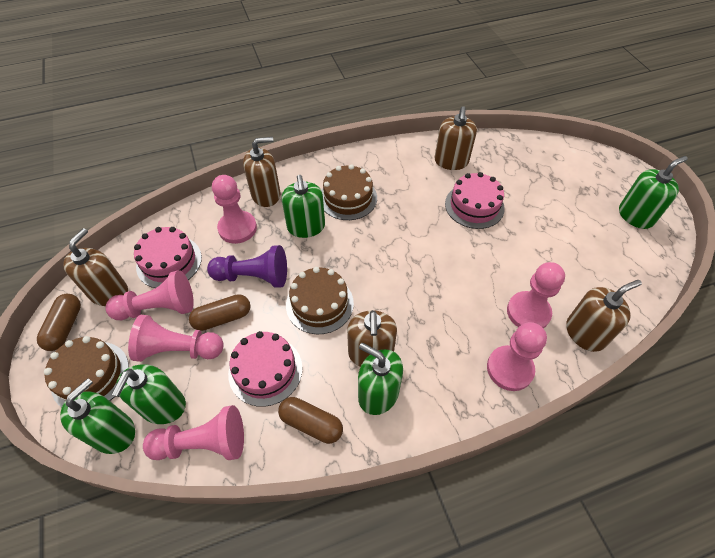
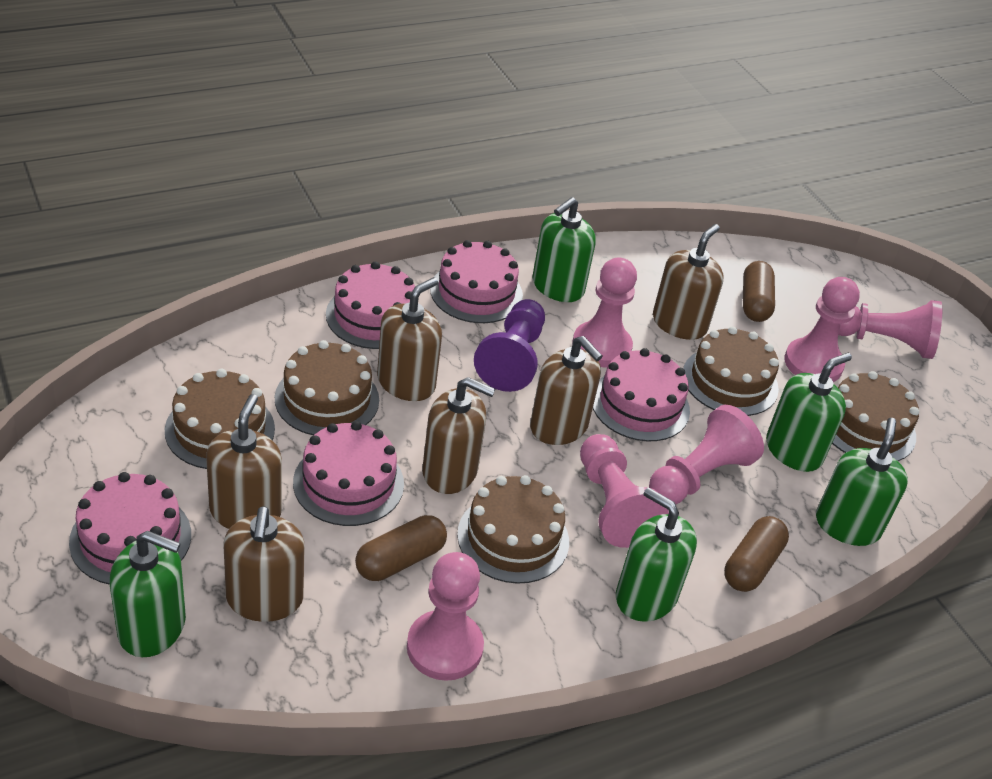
brown cake: [44,336,129,407] [286,267,354,334] [321,164,377,220] = 3 -> [165,369,275,469] [275,340,379,436] [457,475,569,584] [683,326,779,416] [832,371,919,461] = 5
brown soap dispenser: [63,228,128,306] [243,137,281,207] [347,310,397,367] [434,106,477,170] [566,280,642,352] = 5 -> [206,394,282,529] [224,506,305,622] [377,277,442,401] [422,377,495,494] [530,336,603,445] [653,224,724,340] = 6
pink cake: [134,227,202,288] [228,331,302,407] [445,172,505,229] = 3 -> [69,472,191,585] [293,421,404,526] [326,261,415,349] [430,240,523,323] [593,348,690,441] = 5

